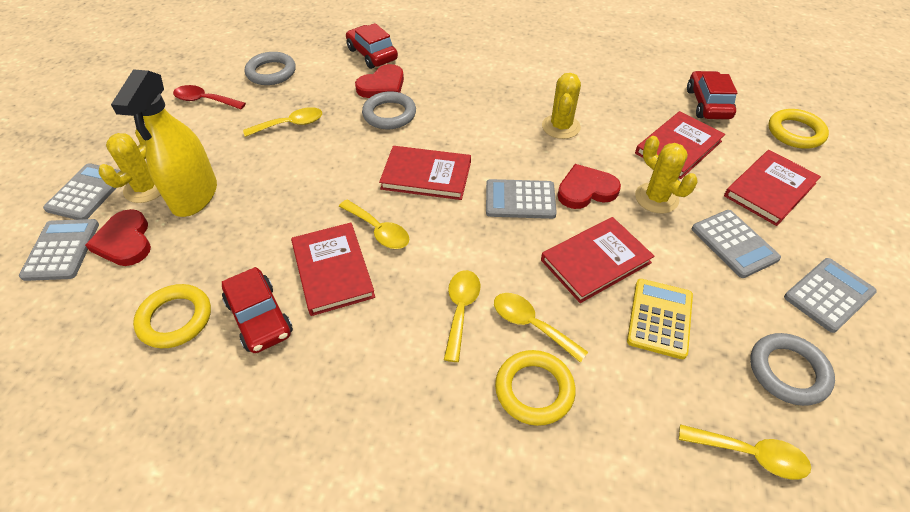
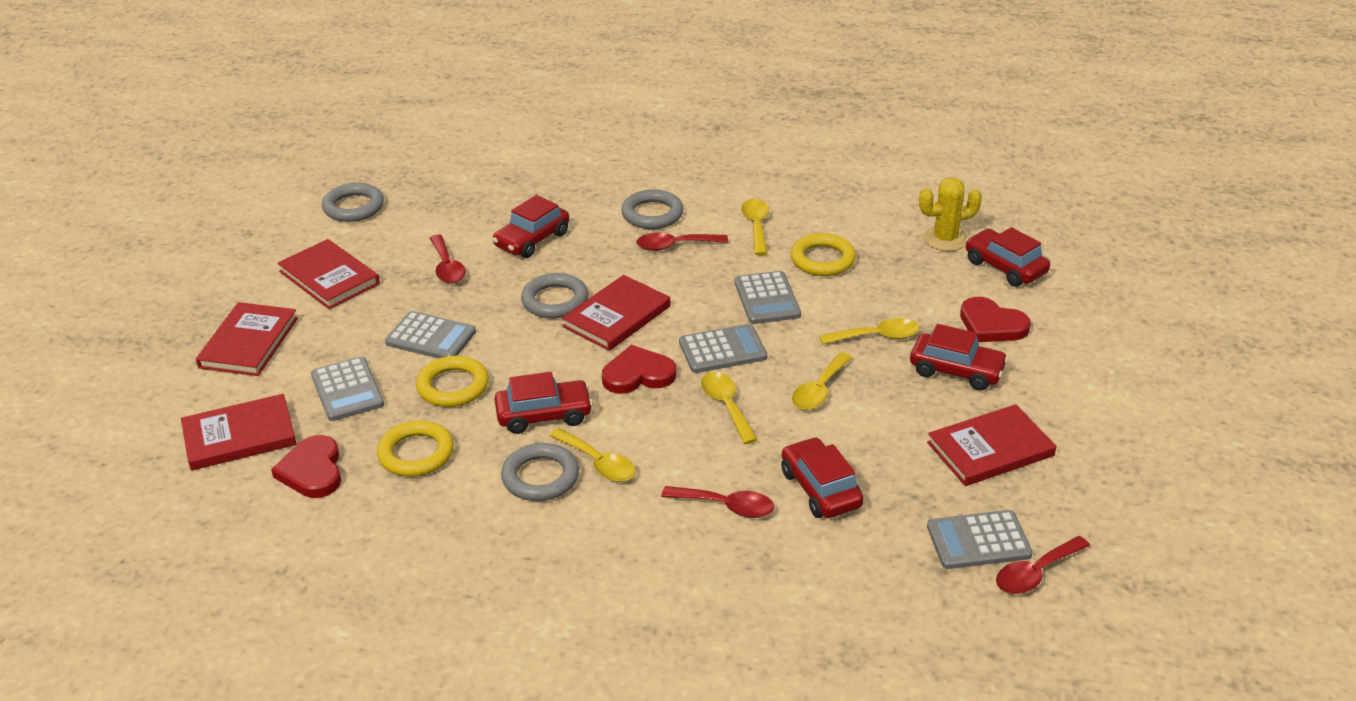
grey ring: [245,52,296,85] [362,91,416,129] [750,333,835,406] = 3 -> [322,183,384,222] [501,443,579,501] [521,273,589,318] [621,189,683,229] = 4
red car: [222,267,293,353] [346,23,398,69] [687,71,737,119] = 3 -> [492,195,569,258] [494,372,593,434] [781,437,864,518] [910,324,1008,391] [966,227,1050,287] = 5
red spoon: [173,85,246,109] = 1 -> [430,234,466,284] [636,232,728,251] [661,486,774,518] [996,536,1090,594] = 4
yellow cactus: [98,129,161,203] [542,73,581,139] [635,136,698,213] = 3 -> [919,177,982,251] = 1
yellow calculator: [627,279,693,359] = 1 -> none = 0
yellow spray bottle: [111,69,217,217] = 1 -> none = 0

